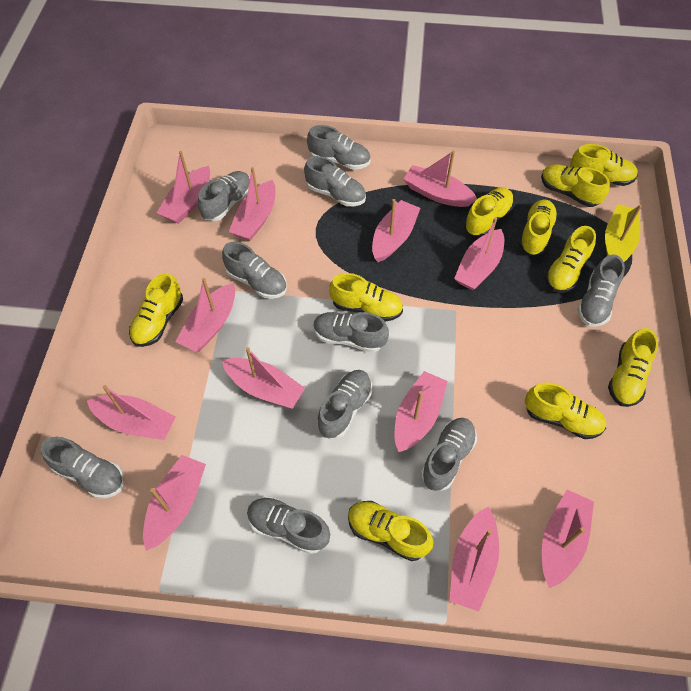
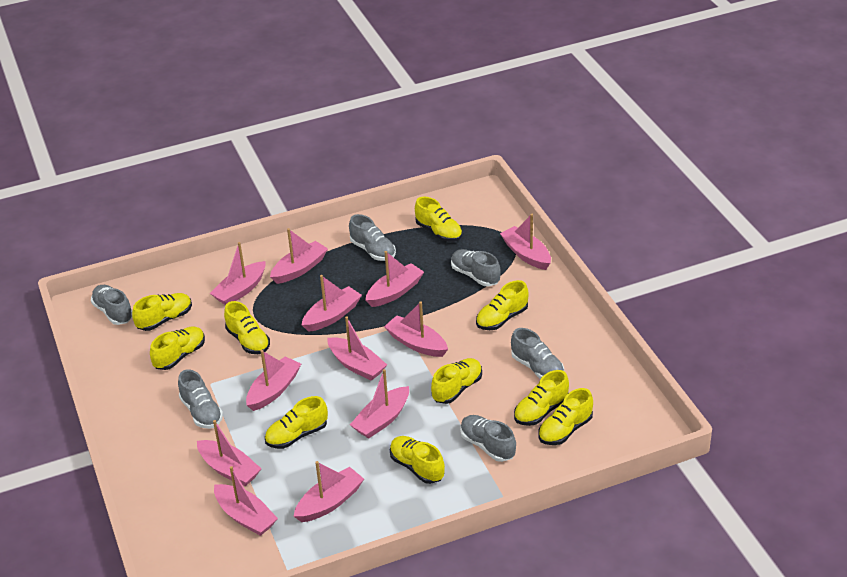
grey shoe: [41,437,124,499] [198,171,250,221] [222,242,287,299] [247,497,330,554] [304,156,366,207] [307,125,370,170] [313,312,389,353] [317,370,372,438] [421,418,477,491] [577,254,625,327] = 10 -> [91,285,132,325] [178,369,223,429] [349,214,396,261] [451,249,501,286] [460,415,516,462] [511,328,564,379] = 6
yellow boat: [605,204,642,262] = 1 -> none = 0

